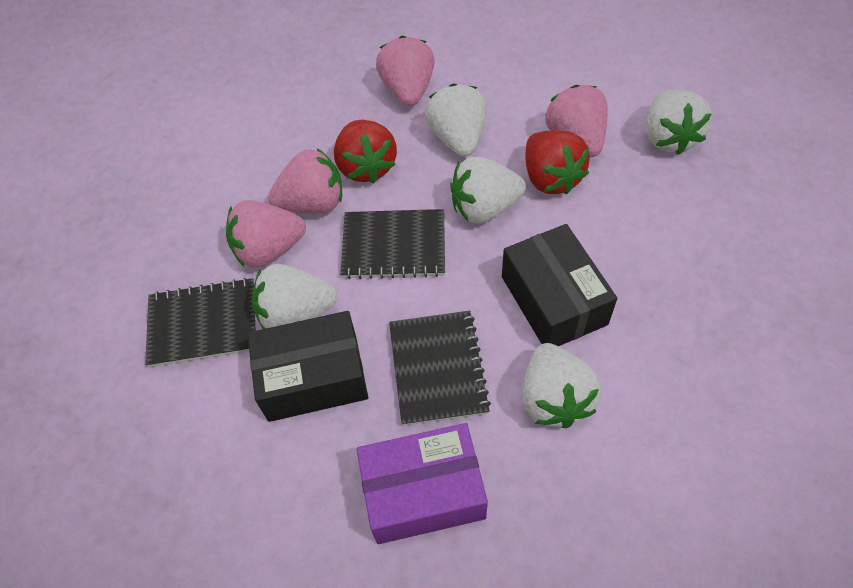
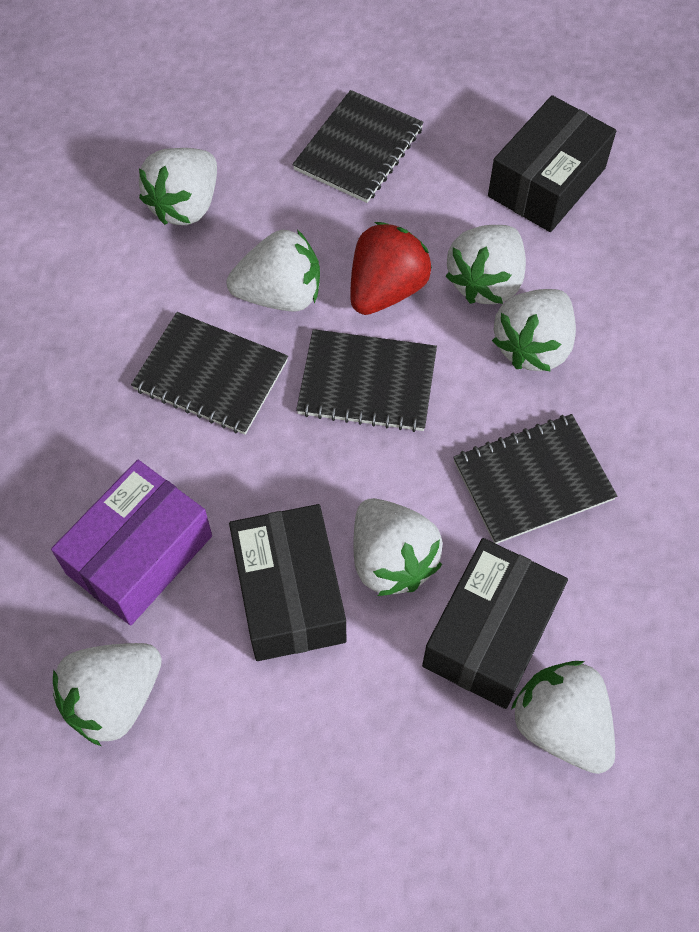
black box: [247,311,368,422] [502,224,617,346] = 2 -> [229,504,346,661] [422,538,568,709] [488,95,616,232] = 3
black notebook: [145,278,256,367] [340,209,445,279] [389,311,491,426] = 3 -> [131,312,288,435] [292,90,424,203] [296,329,437,432] [453,414,617,544] = 4
pink strawberry: [226,200,306,268] [268,148,342,213] [376,36,435,106] [546,85,608,157] = 4 -> none = 0
red strawberry: [334,120,397,183] [526,130,590,194] = 2 -> [350,222,432,315] = 1
white strawberry: [252,264,337,329] [425,83,486,157] [450,157,526,224] [522,343,601,428] [646,90,712,155] = 5 -> [53,643,162,746] [139,148,217,225] [227,230,320,311] [354,498,443,596] [446,225,526,304] [492,289,576,372] [511,661,615,774] = 7

